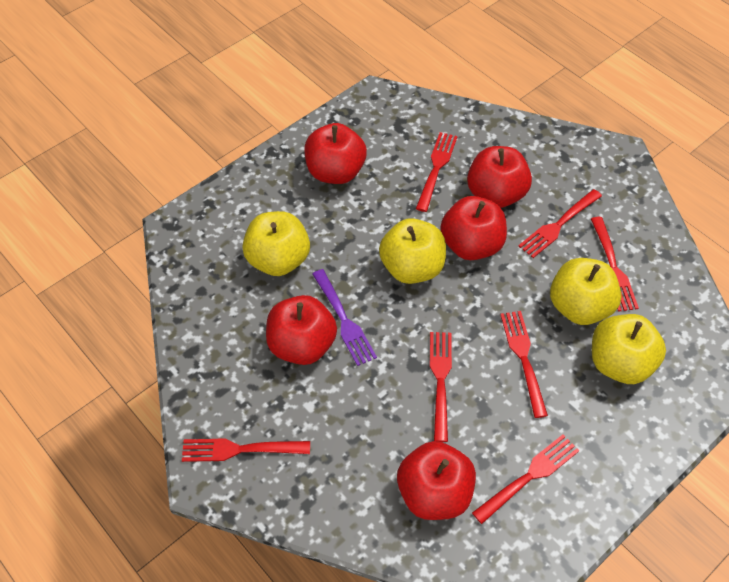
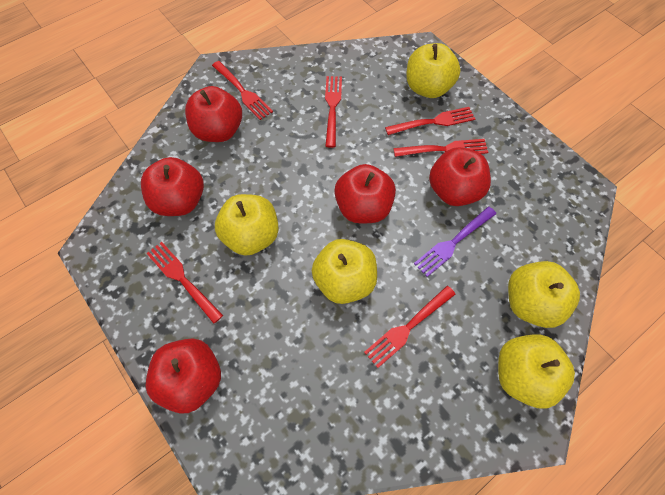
red fork: [182,438,310,462] [416,132,457,212] [430,332,452,442] [472,434,579,524] [500,311,548,418] [519,189,602,258] [591,217,639,312] = 7 -> [146,242,223,324] [212,61,273,120] [325,76,342,148] [364,286,455,368] [385,107,475,135] [393,139,488,157] = 6
yellow apple: [242,211,310,276] [379,218,446,284] [550,258,622,325] [592,314,666,384] = 4 -> [215,194,279,256] [312,239,377,304] [406,43,460,98] [498,334,575,409] [508,261,580,328] = 5

